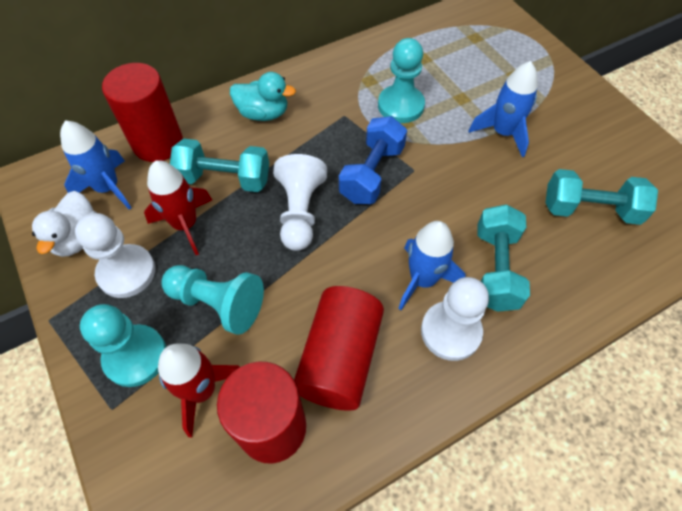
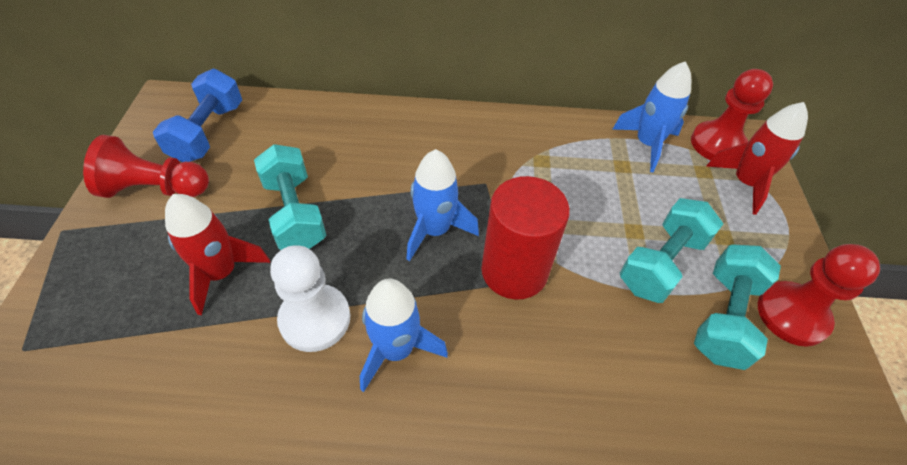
red cylinder: [102,63,183,162] [217,362,306,464] [294,286,384,411] = 3 -> [481,176,570,300] = 1
red pawn: none = 0 -> [83,135,209,198] [691,69,773,160] [758,244,880,347] = 3
turquoise duck: [230,72,296,121] = 1 -> none = 0
turquoise pawn: [80,304,166,387] [161,265,264,335] [378,38,425,123] = 3 -> none = 0
white duck: [32,191,97,257] = 1 -> none = 0
white pawn: [75,213,155,298] [273,154,327,251] [421,277,489,361] = 3 -> [270,245,350,352] = 1

